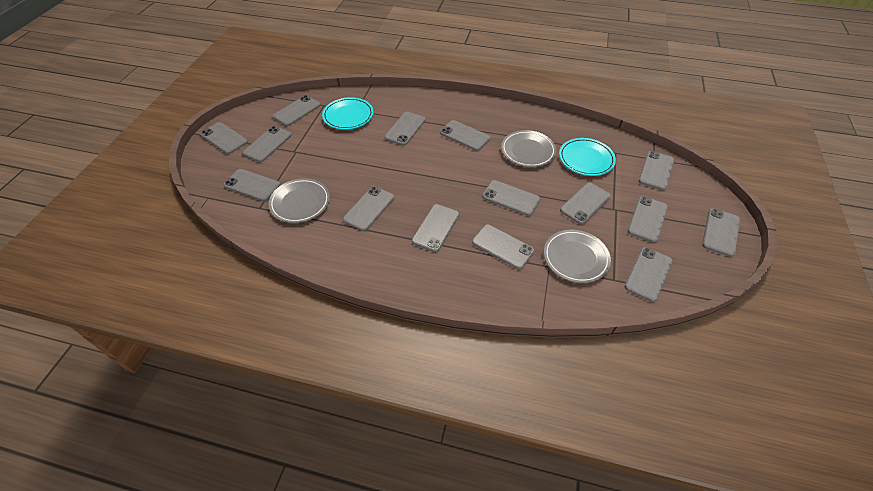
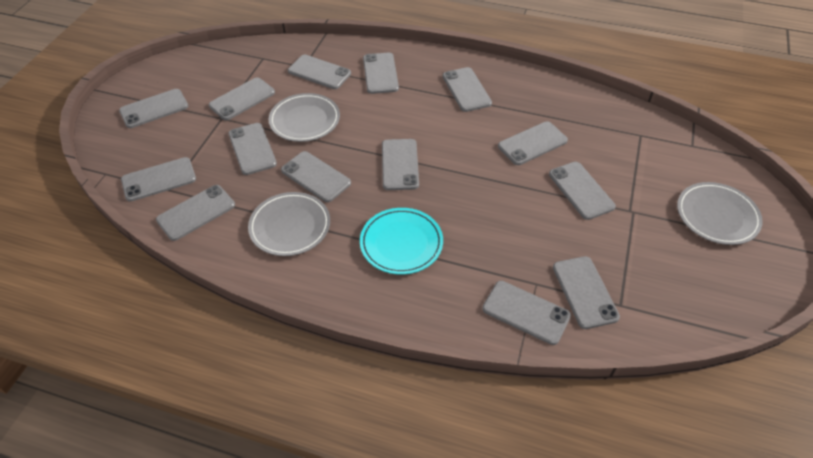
grey phone: [200,122,248,154] [224,169,280,201] [243,126,292,162] [273,95,321,126] [343,186,394,231] [384,112,426,146] [412,204,459,252] [440,120,490,151] [472,224,534,269] [482,180,540,216] [560,183,611,224] [624,247,673,302] [627,196,668,243] [639,151,674,190] [702,208,740,257] = 15 -> [119,89,188,128] [121,157,196,202] [156,185,235,241] [209,77,275,120] [228,123,277,175] [281,151,351,202] [288,55,351,89] [363,53,399,94] [382,139,419,190] [443,67,492,112] [482,281,571,345] [498,121,568,165] [549,162,616,220] [553,256,620,329] = 14
turquoise plate: [322,97,374,130] [559,138,616,176] = 2 -> [360,208,443,275] = 1

